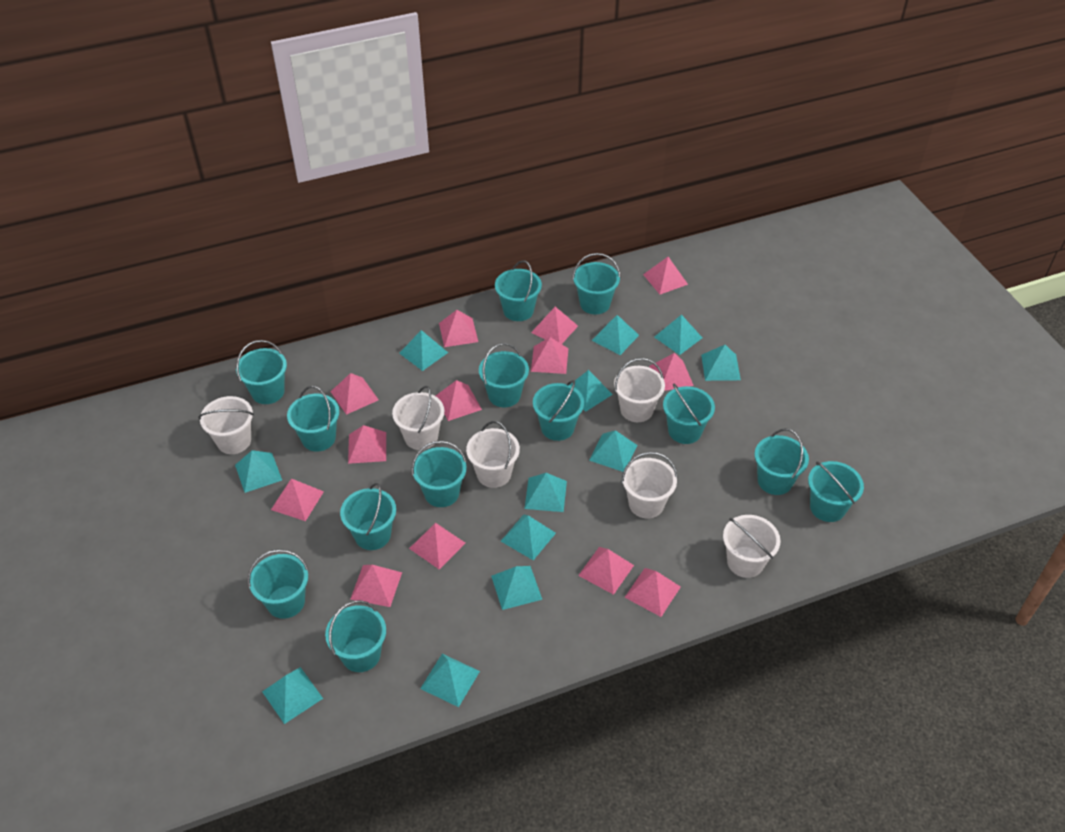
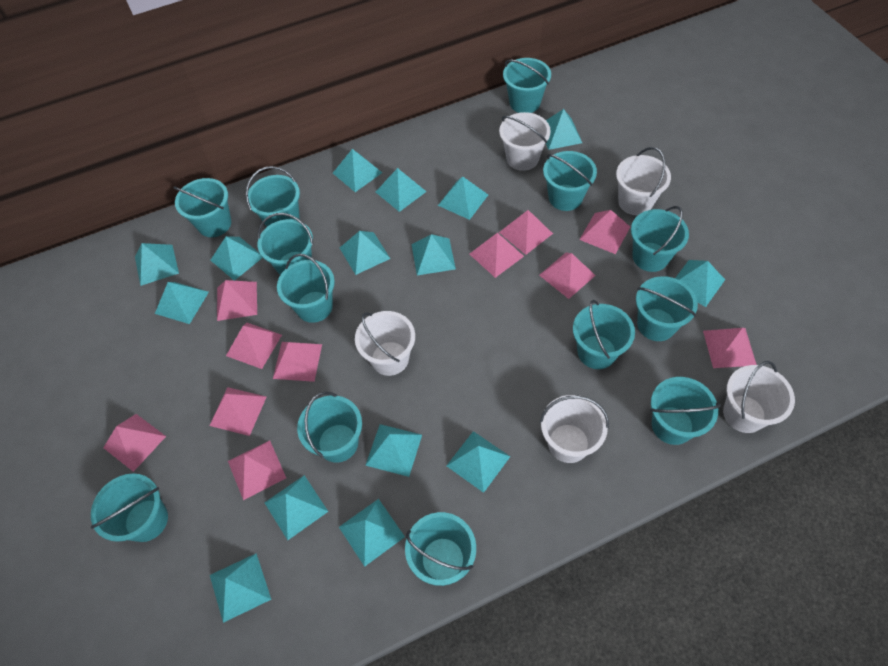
pink pyramid: [271,479,324,521] [330,373,379,415] [348,425,386,464] [350,565,402,607] [409,523,465,569] [436,380,482,421] [439,310,478,347] [531,307,578,344] [531,337,569,374] [578,547,634,595] [624,568,681,617] [643,257,688,294] [649,353,694,391] = 13 -> [103,414,166,472] [209,387,266,436] [217,280,257,321] [226,323,282,369] [228,441,286,500] [273,342,322,382] [470,233,524,278] [499,210,553,255] [539,253,596,299] [579,210,630,254] [703,328,757,368] = 11
turquoise pyramid: [235,450,282,493] [262,667,323,724] [399,330,448,371] [420,654,480,707] [491,566,542,610] [501,514,556,560] [524,473,567,512] [570,370,613,412] [589,430,637,472] [592,315,639,355] [654,314,702,355] [701,345,741,381] = 12 -> [135,243,179,286] [155,282,209,324] [210,236,263,281] [210,553,271,623] [264,475,329,540] [333,149,382,192] [339,499,405,567] [340,231,390,275] [365,424,422,477] [376,168,427,212] [411,234,456,275] [438,176,488,220] [447,431,511,493] [546,109,582,150] [675,260,725,307] = 15
white bucket: [198,396,254,454] [392,386,444,450] [466,421,520,488] [614,358,665,422] [621,452,678,518] [723,515,781,578] = 6 -> [355,311,415,376] [499,112,551,171] [540,395,609,463] [616,147,671,216] [723,361,795,433] = 5

